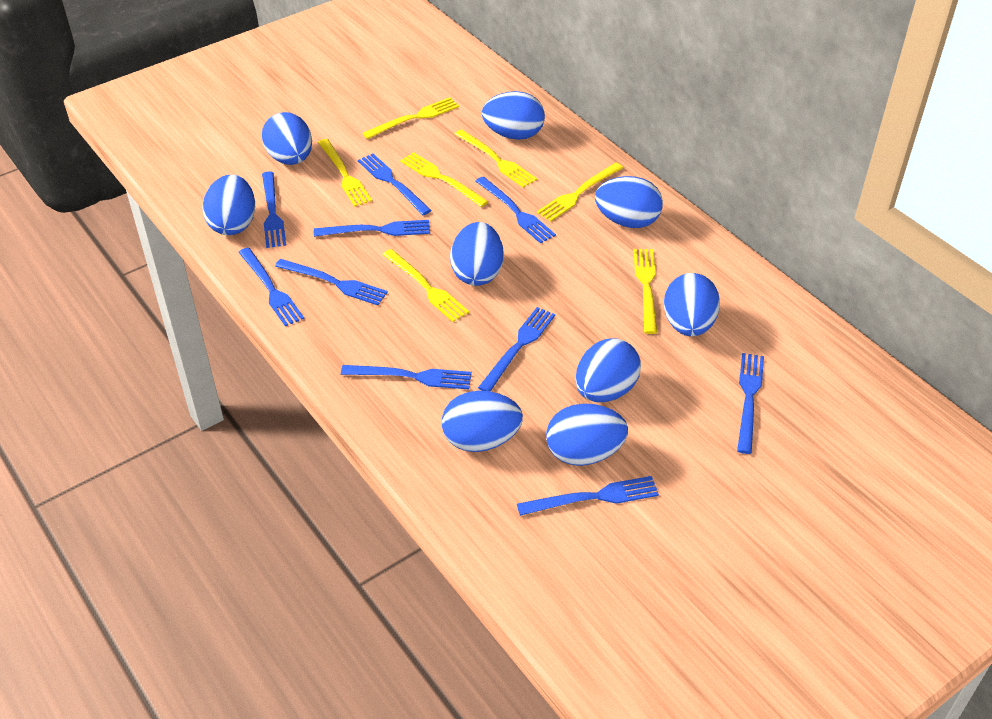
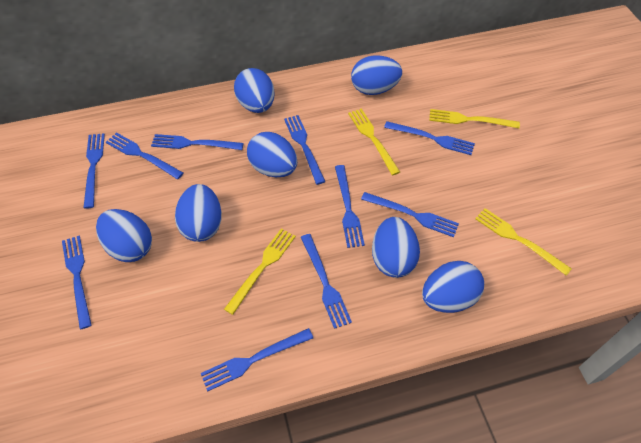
blue egg: [202,174,255,235] [262,112,312,165] [442,391,523,452] [450,222,504,286] [482,91,545,140] [546,404,628,466] [576,338,641,402] [595,176,663,228] [664,273,720,336] = 9 -> [96,209,152,262] [175,184,222,242] [234,68,275,113] [247,132,297,177] [351,55,402,95] [372,217,420,278] [422,261,484,313] = 7
yellow fork: [318,139,372,207] [363,97,459,139] [383,249,469,322] [400,152,489,207] [455,129,537,188] [537,163,623,221] [633,249,657,334] = 7 -> [224,229,296,315] [348,108,400,175] [429,109,520,128] [475,208,572,276] = 4

